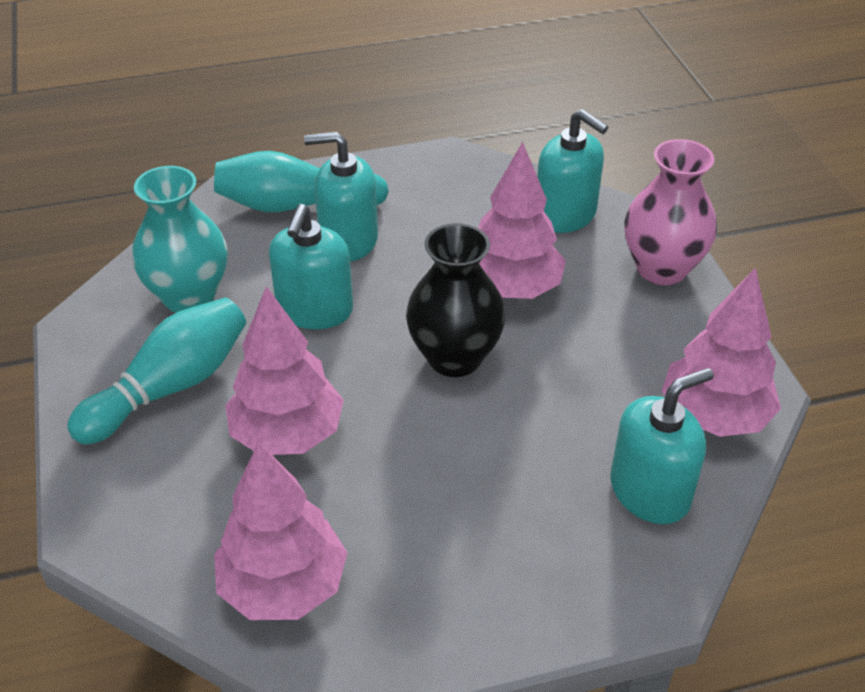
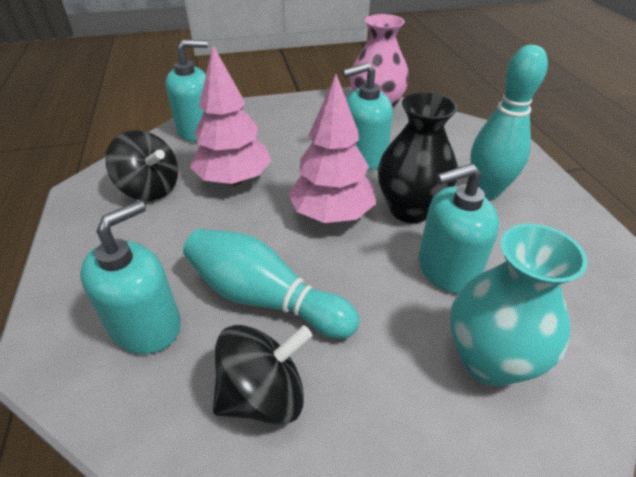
black spinning top: none = 0 -> [105,130,178,201] [213,325,312,425] = 2
pink tree: [214,442,348,620] [225,286,344,455] [478,142,566,299] [661,268,781,437] = 4 -> [190,46,271,186] [288,74,376,223] = 2

